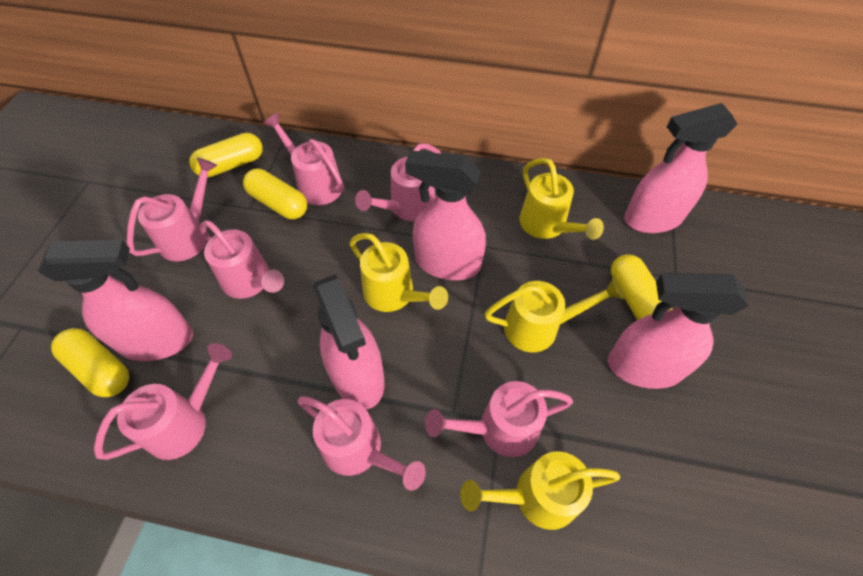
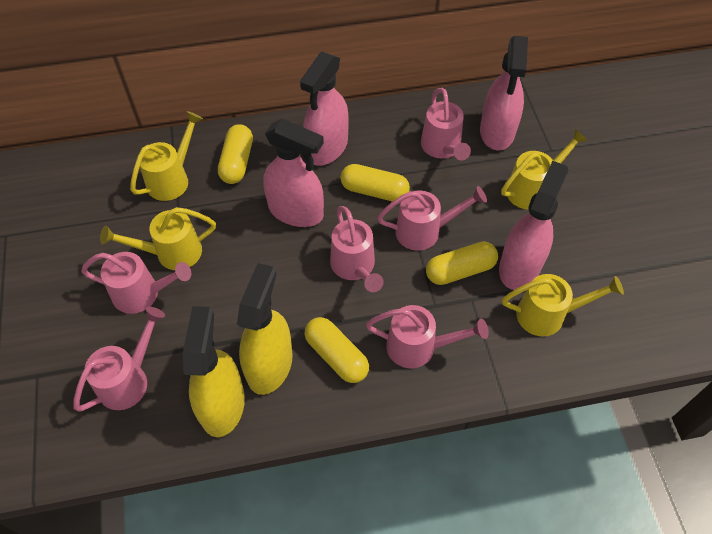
pink spray bottle: [38,240,193,361] [313,274,385,409] [405,150,486,280] [608,273,749,389] [624,103,737,233] = 5 -> [263,119,324,227] [300,52,349,166] [480,36,528,150] [499,161,568,290] = 4
pink watering can: [94,343,232,460] [127,158,217,261] [200,220,284,299] [263,113,344,205] [297,396,426,491] [355,143,442,221] [425,381,573,457] = 7 -> [73,307,165,412] [81,252,191,314] [330,206,384,292] [366,305,489,368] [377,186,487,251] [421,88,471,160] = 6
yellow spray bottle: none = 0 -> [183,306,245,437] [237,263,293,395] = 2

